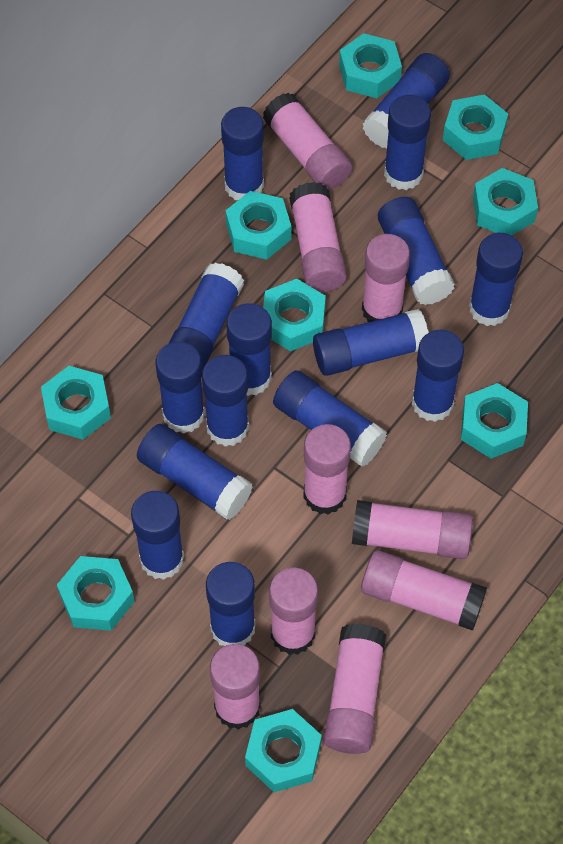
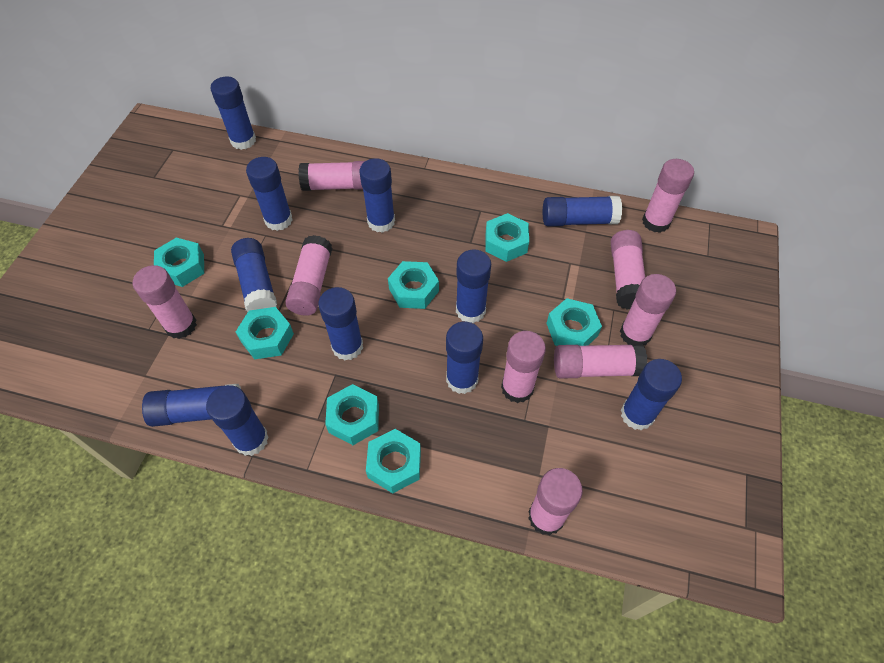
blue glue stick: [131,491,184,580] [137,424,253,520] [156,341,205,433] [168,263,244,371] [202,355,249,447] [206,562,255,646] [221,107,264,200] [226,303,272,396] [273,370,387,467] [313,309,428,376] [363,53,450,148] [378,197,455,305] [384,95,431,190] [412,330,464,422] [469,233,523,326] = 15 -> [142,384,241,427] [206,385,269,456] [210,76,256,150] [231,238,277,312] [246,157,292,231] [318,287,363,360] [359,158,395,233] [446,322,483,394] [456,249,491,323] [543,196,622,227] [621,359,682,430] = 11
turquoise nut: [41,366,111,440] [57,556,135,631] [225,191,291,260] [245,709,322,792] [263,279,326,351] [339,33,402,98] [443,94,508,160] [461,383,528,459] [473,168,538,235] = 9 -> [154,237,204,287] [236,307,294,359] [325,384,379,445] [366,429,421,493] [388,261,439,309] [485,213,529,262] [546,298,602,346] = 7

